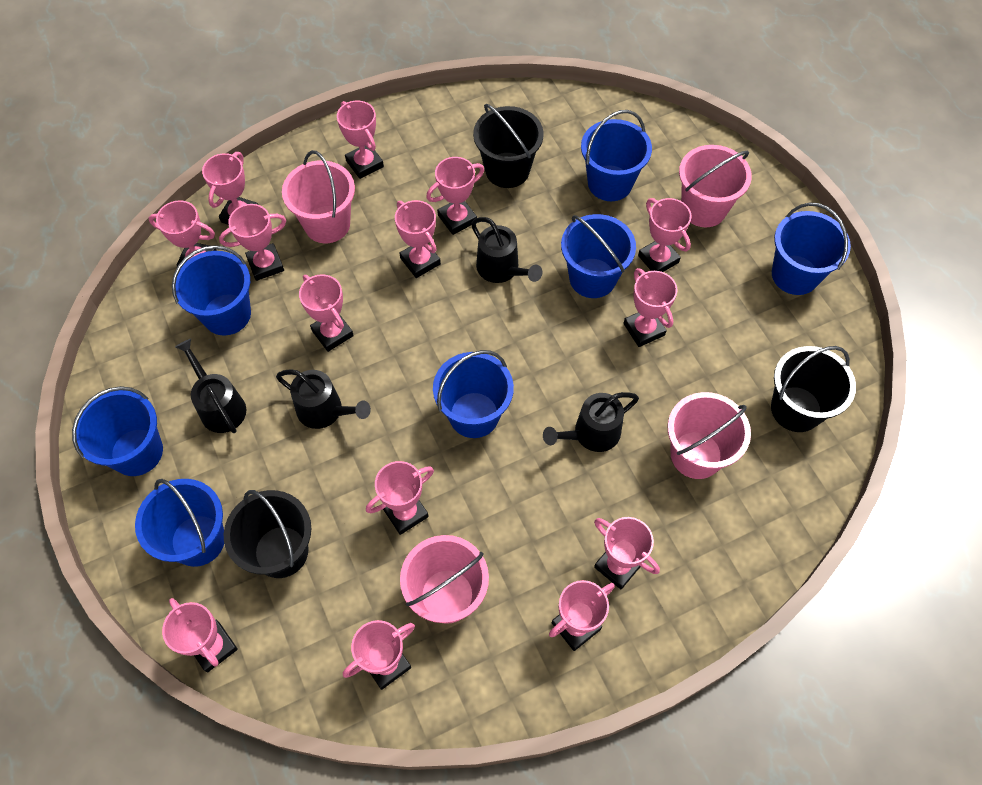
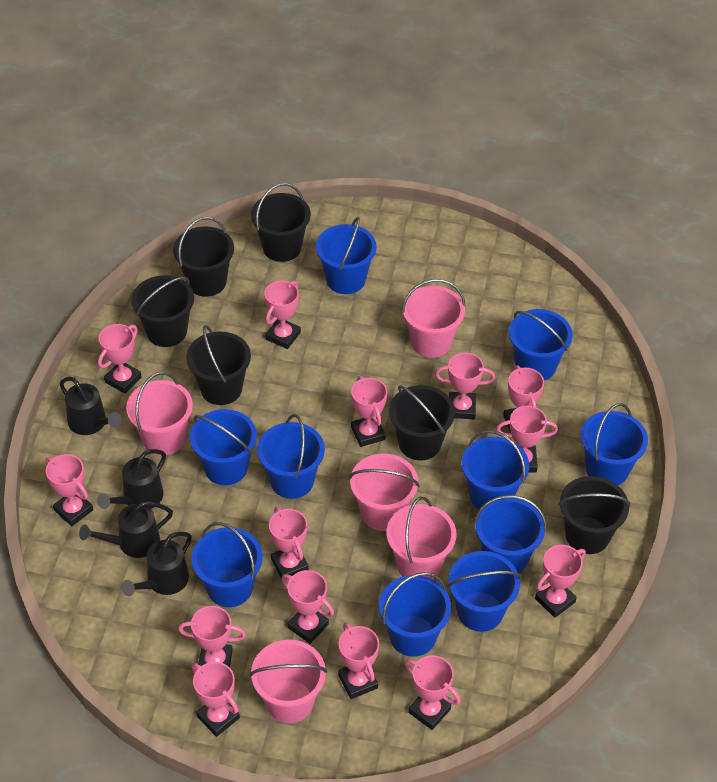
black bucket: [224,490,311,578] [473,103,544,188] [771,346,856,432] = 3 -> [131,275,194,347] [173,217,234,297] [186,325,251,405] [251,183,311,262] [389,385,455,460] [558,476,631,554] = 6
blue bucket: [72,386,163,476] [135,479,224,567] [172,245,251,335] [433,350,514,438] [561,214,636,298] [581,110,652,201] [772,203,851,295] = 7 -> [190,409,257,485] [191,522,263,607] [257,414,325,499] [316,217,377,294] [379,572,451,657] [447,551,521,632] [462,430,529,509] [474,495,547,573] [509,309,573,381] [581,403,648,485] = 10
pink bucket: [282,150,355,243] [400,535,489,624] [667,392,751,479] [679,145,752,227] = 4 -> [126,372,193,455] [250,640,327,723] [349,453,420,531] [387,497,456,579] [401,279,466,358] = 5

